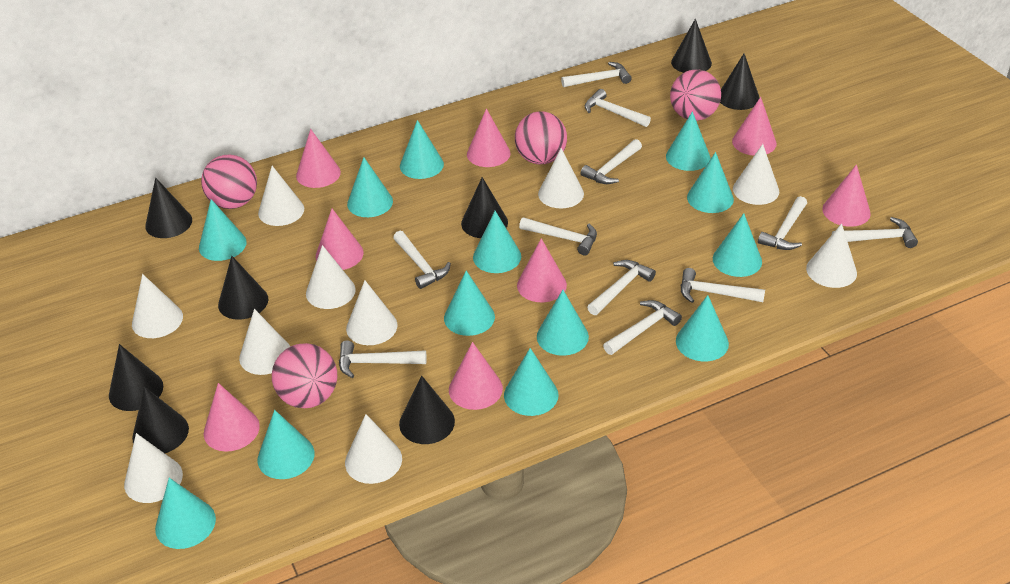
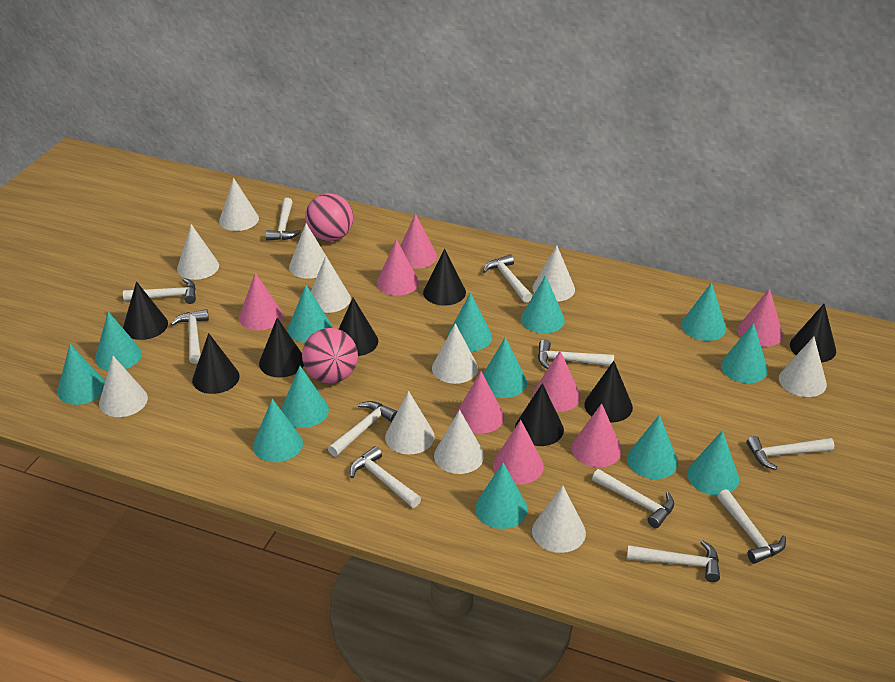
pink ball: [201,155,257,209] [272,343,337,408] [515,111,567,164] [670,70,721,121] = 4 -> [302,328,358,384] [305,193,353,241] = 2
white cone: [124,433,183,503] [132,274,183,338] [239,309,290,375] [258,166,304,226] [306,245,356,309] [345,414,402,484] [346,280,397,345] [538,148,584,208] [733,144,779,205] [806,224,857,288] = 10 -> [99,356,148,417] [177,224,219,280] [219,178,259,231] [289,223,326,279] [311,256,351,313] [385,391,435,454] [432,323,478,384] [434,410,484,474] [532,245,575,302] [532,486,586,553] [779,337,827,397] = 11

